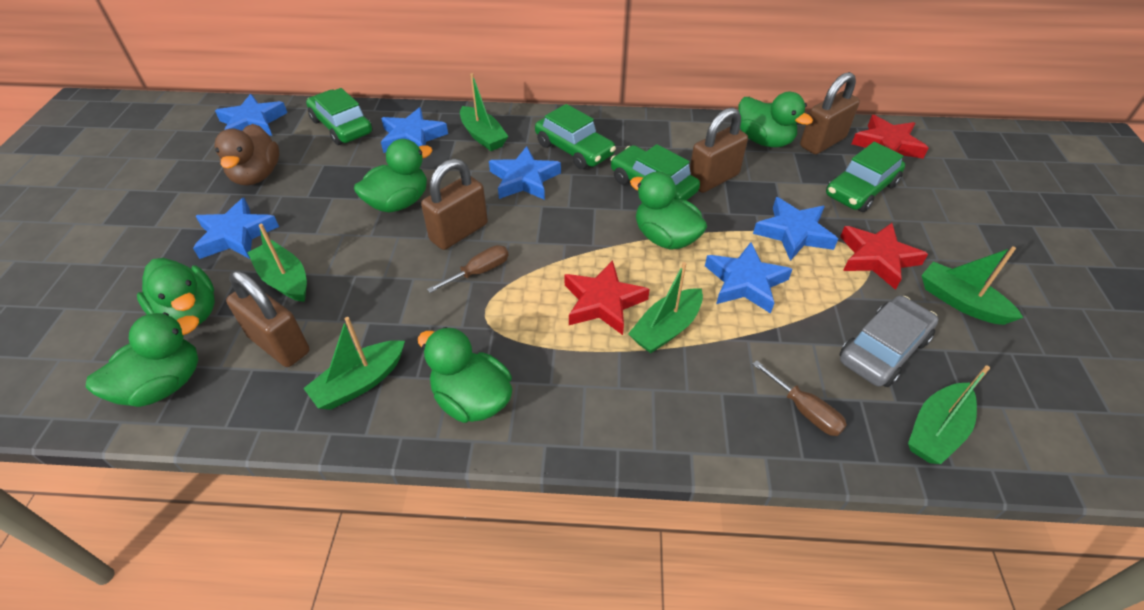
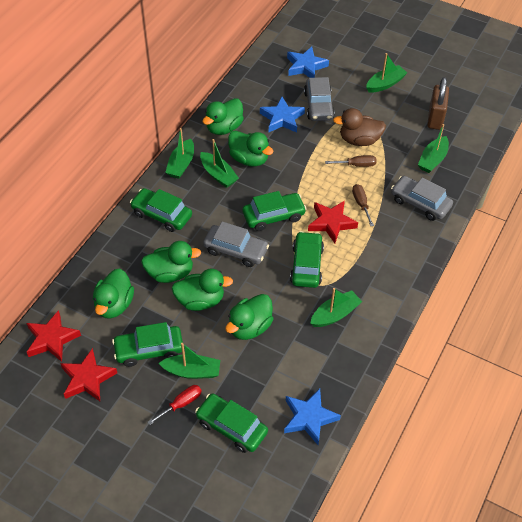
blue star: [193,198,279,259] [215,94,287,136] [381,107,448,153] [489,146,561,200] [705,242,793,313] [753,197,838,261] = 6 -> [260,97,305,133] [284,388,341,445] [287,46,329,78] = 3
brown padlock: [226,271,309,367] [421,159,488,250] [690,107,748,193] [800,72,860,154] = 4 -> [427,77,449,130] = 1
green car: [306,88,373,145] [535,104,616,169] [610,144,700,201] [826,142,905,212] = 4 -> [112,322,183,367] [130,188,192,232] [195,393,268,453] [243,191,307,231] [290,231,324,288] = 5
grey car: [840,296,938,387] = 1 -> [203,221,269,267] [304,77,335,121] [391,176,453,221] = 3
red screwdriver: none = 0 -> [148,385,202,425] = 1

